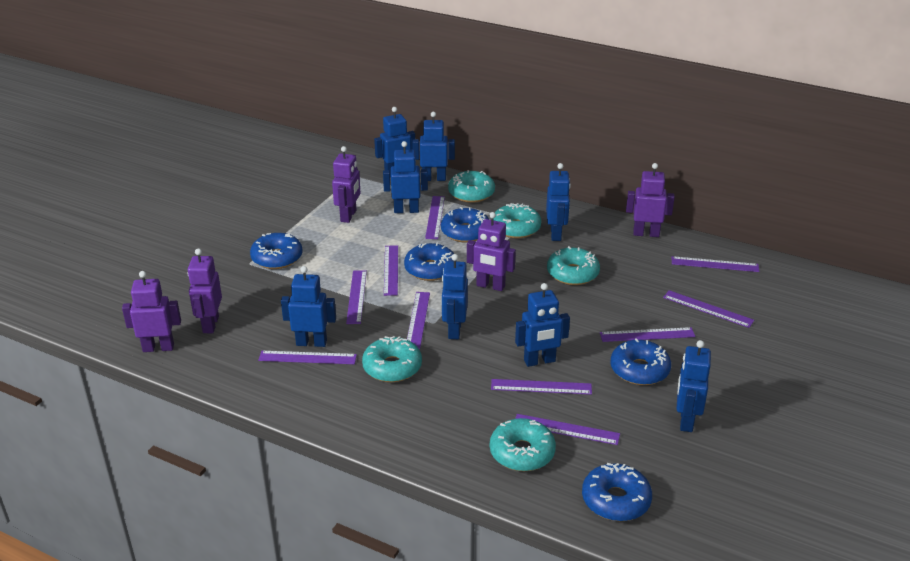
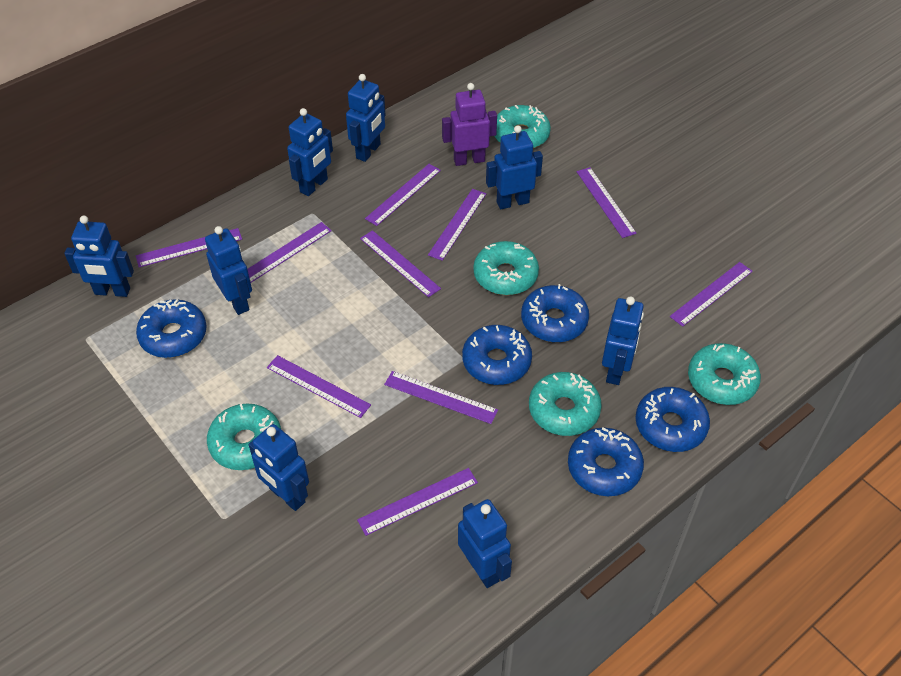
purple robot: [122,271,181,352] [187,248,222,333] [332,146,361,223] [467,212,516,291] [626,163,675,237] = 5 -> [442,83,497,166] = 1

